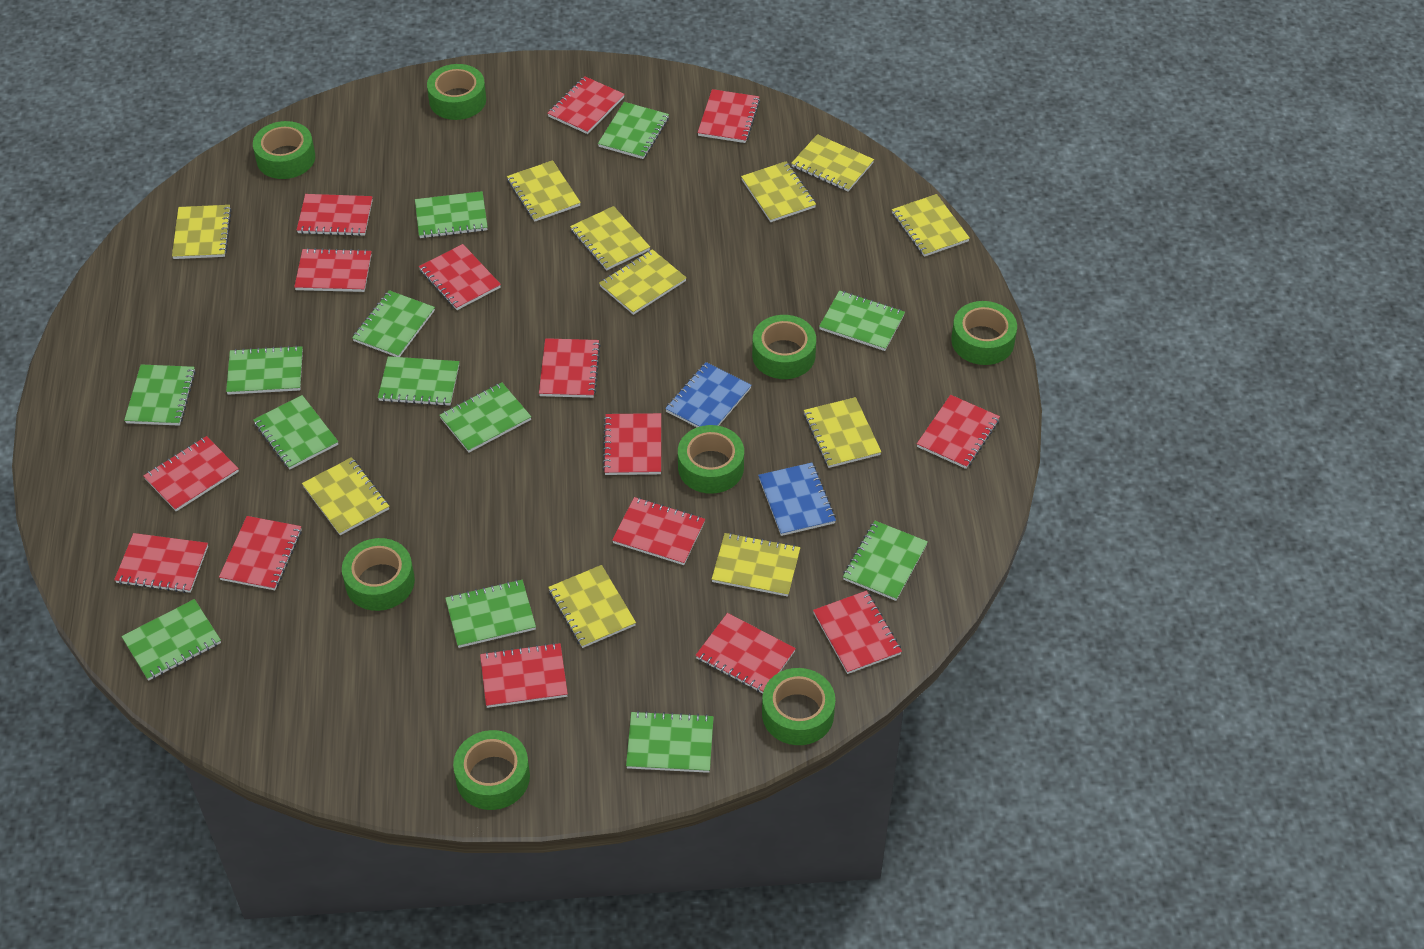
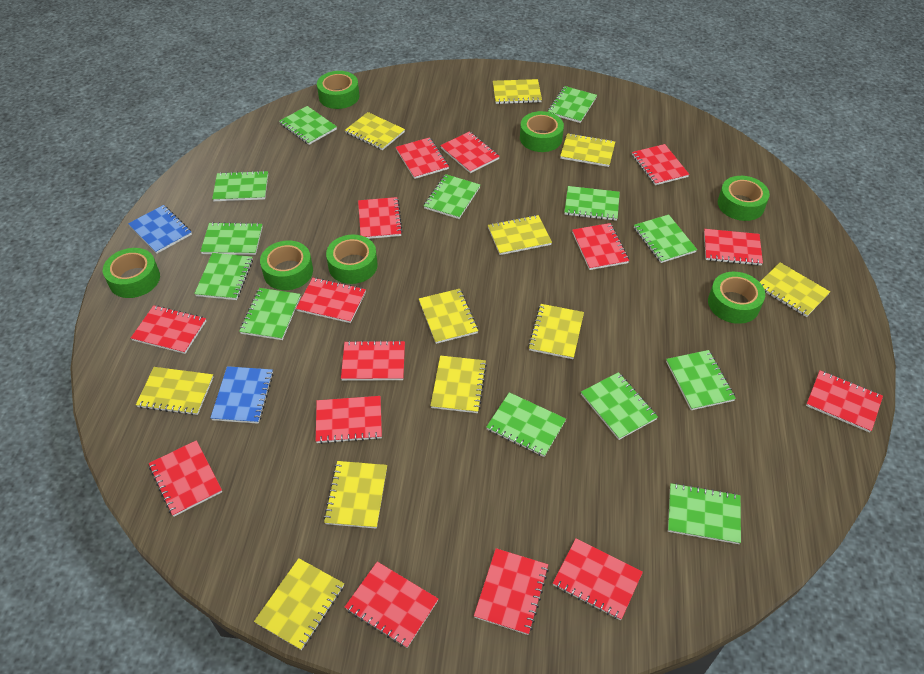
green tape: [253,121,315,179] [342,538,415,611] [427,64,486,120] [453,730,530,810] [678,425,744,494] [752,315,816,379] [762,668,835,745] [951,301,1017,365] = 8 -> [103,248,160,298] [260,241,313,290] [317,71,359,109] [326,235,378,284] [520,111,564,152] [708,272,765,324] [718,176,770,221] = 7

